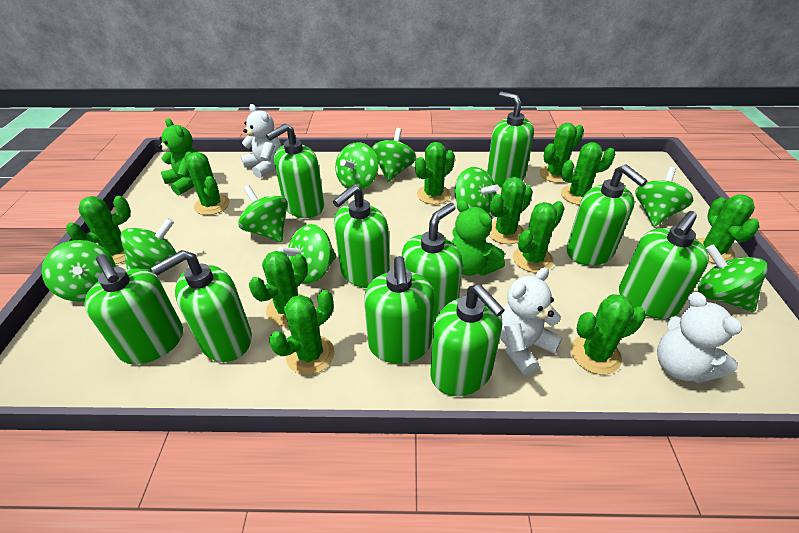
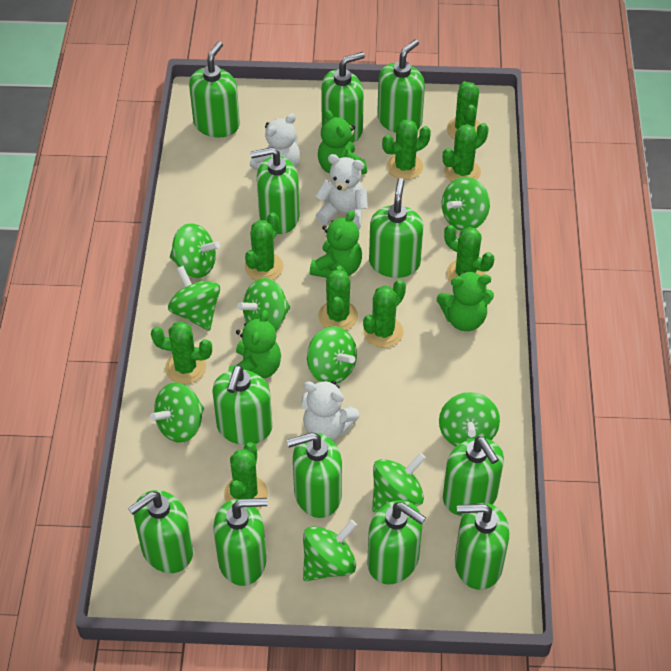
green cactus: [66,196,131,264] [184,152,230,215] [249,251,308,326] [269,290,334,375] [415,142,455,205] [489,177,533,244] [513,201,565,273] [540,123,584,183] [561,142,615,205] [571,294,646,375] [697,194,759,264] = 11 -> [151,321,212,384] [224,442,268,510] [245,212,284,280] [318,266,358,330] [363,279,406,348] [382,119,431,180] [443,123,489,182] [444,225,494,282] [447,81,480,139] = 9
green soap dispenser: [84,254,183,365] [151,250,252,362] [266,124,324,218] [333,185,390,288] [364,256,434,363] [402,203,463,324] [430,284,505,396] [487,92,534,187] [566,165,647,266] [619,211,709,319] = 10 -> [128,490,193,573] [189,41,240,137] [212,365,272,445] [214,498,267,586] [250,147,300,234] [287,432,342,518] [321,52,365,143] [367,500,426,584] [369,178,423,278] [377,39,425,133] [443,436,504,516] [455,503,509,590] = 12
green teddy bear: [158,118,197,195] [452,200,505,276] = 2 -> [229,310,281,379] [310,210,362,278] [318,110,367,174] [437,271,494,331] = 4

